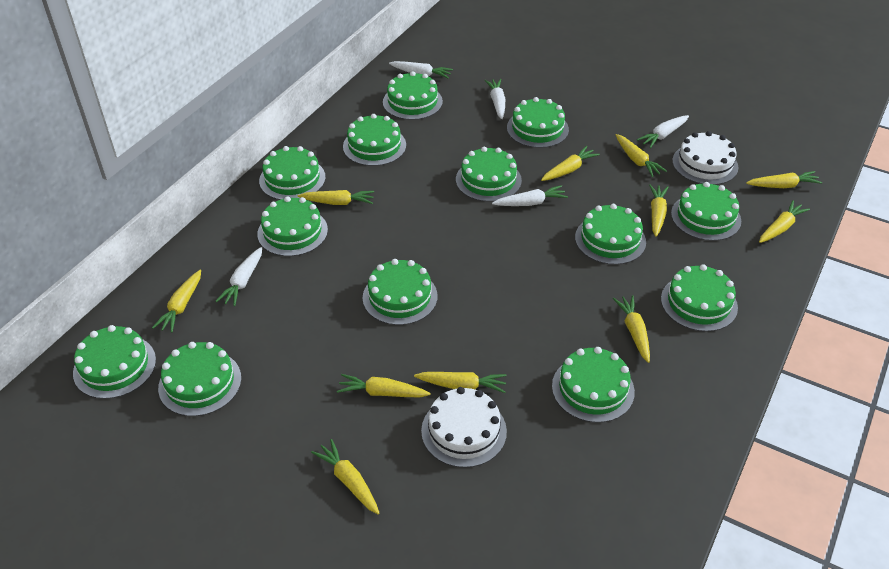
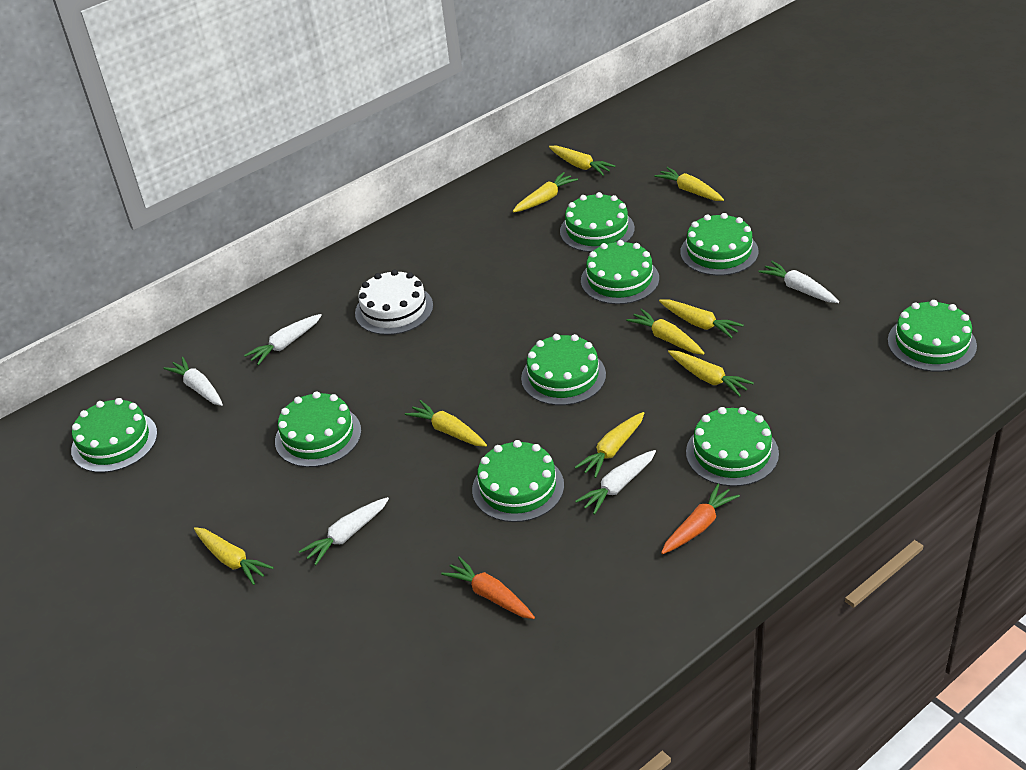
green cake: [73,325,156,399] [158,342,242,416] [257,196,328,256] [259,146,326,200] [343,114,406,166] [362,259,438,325] [383,71,443,120] [456,147,522,202] [507,97,569,148] [552,347,635,423] [575,204,646,265] [661,264,738,332] [671,182,741,241] = 13 -> [71,398,157,473] [275,391,361,467] [472,440,564,522] [521,334,606,405] [560,192,635,252] [581,240,659,304] [680,213,759,276] [686,407,779,486] [888,300,977,372] = 9
orange carrot: none = 0 -> [441,557,535,619] [661,484,740,554] = 2
white cake: [421,387,507,468] [672,131,739,185] = 2 -> [355,269,433,335] = 1
yellow carrot: [152,270,201,333] [297,190,374,205] [311,439,380,514] [337,374,431,398] [414,372,507,393] [541,146,600,181] [613,295,650,363] [616,134,667,177] [649,184,668,237] [746,171,822,188] [759,200,810,243] = 11 -> [194,527,273,585] [405,400,487,447] [513,172,578,212] [549,145,615,176] [575,412,644,478] [626,309,705,355] [654,167,724,201] [659,300,744,339] [668,350,754,397] = 9

